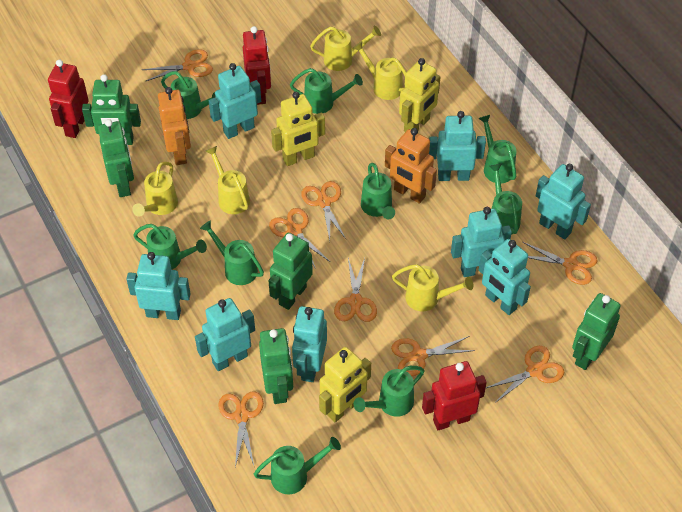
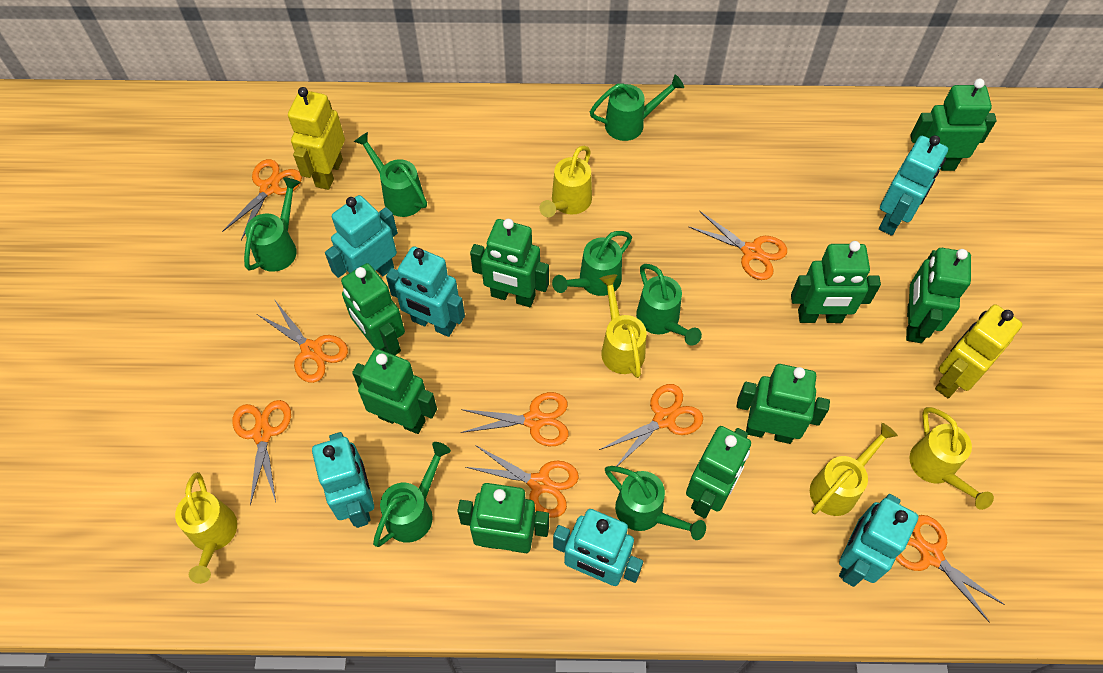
green robot: [82,74,141,145] [98,119,134,197] [259,328,293,404] [268,233,313,310] [572,293,621,370] = 5 -> [341,263,405,355] [352,349,437,434] [457,483,549,553] [470,219,549,307] [686,426,751,519] [737,364,830,444] [791,241,881,323] [906,248,971,343] [910,78,996,171] = 9
green watering can: [133,224,207,270] [161,71,215,119] [200,220,264,285] [254,437,341,494] [290,68,363,114] [353,366,424,417] [361,163,395,219] [478,115,516,183] [489,164,522,235] = 9 -> [244,177,301,272] [354,132,427,217] [373,442,451,547] [552,231,632,296] [590,75,684,141] [605,466,706,540] [636,264,702,346] = 7
orange robot: [158,87,191,165] [385,128,437,204] = 2 -> none = 0
red robot: [48,60,89,138] [243,26,271,105] [422,361,487,430] = 3 -> none = 0
turquoise robot: [126,252,190,320] [195,298,255,371] [209,63,261,139] [292,306,327,382] [429,111,486,181] [451,207,512,277] [479,239,531,315] [536,164,591,239] = 8 -> [312,432,374,528] [325,195,398,278] [386,246,465,337] [553,509,643,586] [839,494,919,587] [879,135,948,236] = 6
yellow robot: [271,92,325,166] [319,347,371,422] [399,58,440,132] = 3 -> [288,87,345,190] [935,305,1023,399] = 2

